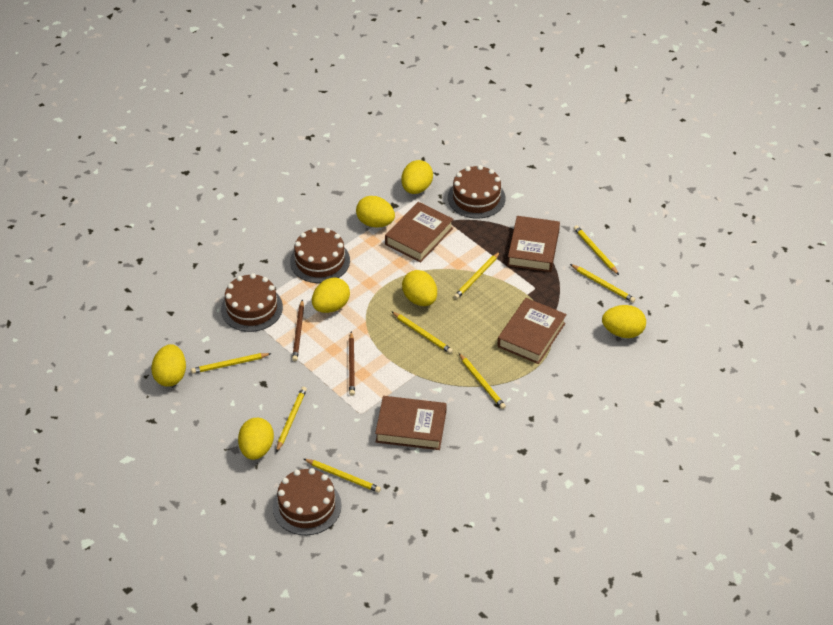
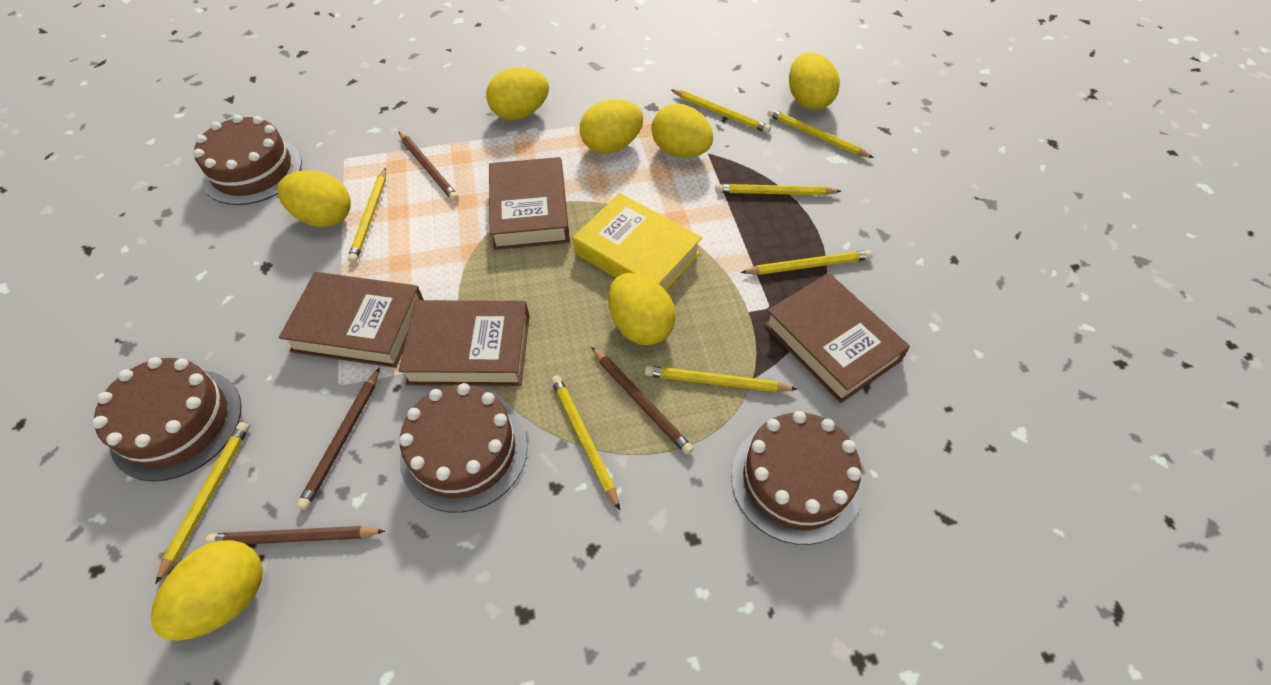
brown pencil: [292,299,304,361] [349,332,355,396] = 2 -> [206,526,385,544] [296,367,380,510] [399,132,459,201] [591,347,694,455] = 4
yellow book: none = 0 -> [573,193,702,291] = 1

